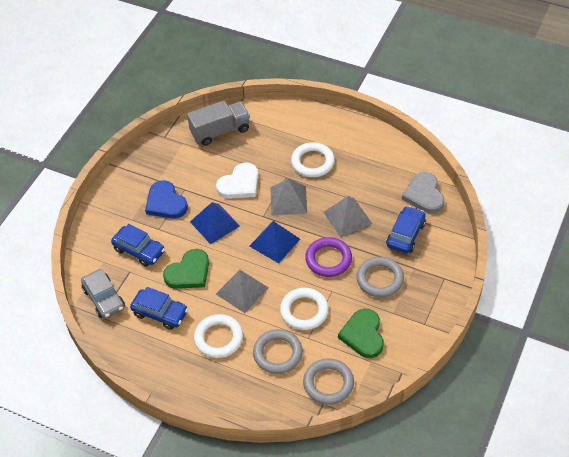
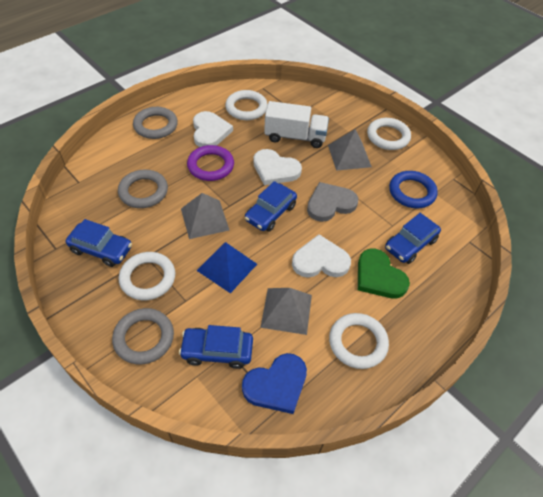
blue car: [111,224,165,267] [130,287,188,330] [386,206,426,254] = 3 -> [66,219,132,267] [179,325,253,369] [245,181,297,232] [385,213,441,264] = 4
blue pyramid: [190,202,240,244] [249,221,300,263] = 2 -> [197,242,257,293] = 1
blue ring: none = 0 -> [389,171,438,208] = 1
green heart: [163,249,209,289] [338,309,384,358] = 2 -> [358,249,410,298] = 1
grey car: [81,269,125,319] = 1 -> none = 0
grey truck: [187,101,250,146] = 1 -> none = 0
white heart: [216,162,258,199] = 1 -> [193,111,233,147] [253,149,302,185] [292,234,351,278] = 3
white ring: [194,314,243,358] [280,288,329,330] [291,142,335,177] = 3 -> [119,252,175,300] [225,90,268,120] [329,313,389,369] [367,118,411,150] = 4
white truck: none = 0 -> [264,101,329,148] = 1

